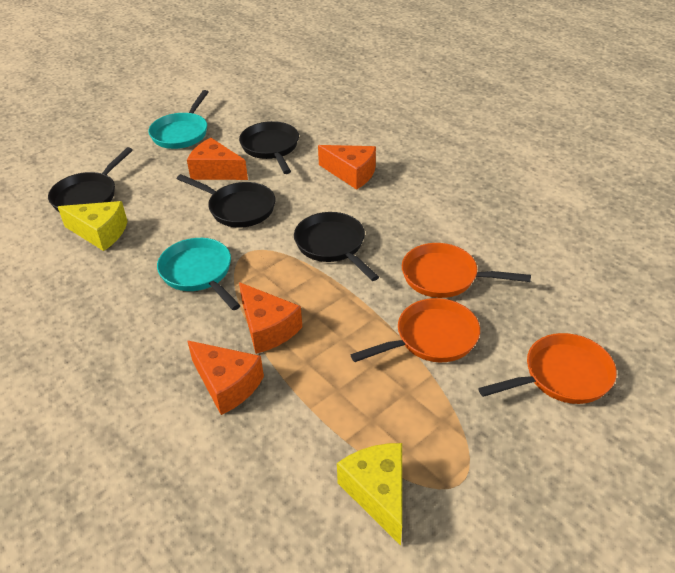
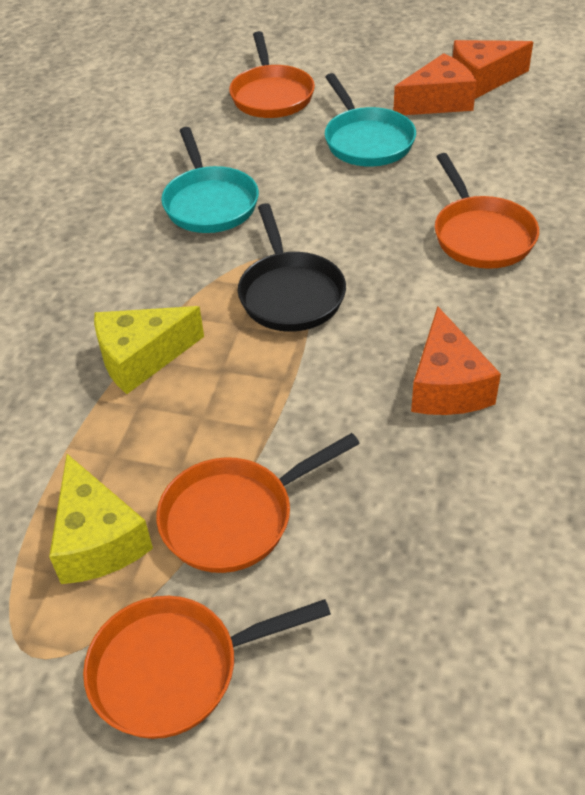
black pan: [48,147,133,213] [177,174,276,228] [239,121,299,174] [294,212,379,281] = 4 -> [238,203,346,332] = 1
orange cheese: [187,138,248,180] [188,341,264,415] [239,282,302,354] [318,145,376,190] = 4 -> [393,53,477,115] [411,306,501,415] [453,40,533,99] = 3
orange pan: [351,298,480,362] [402,243,531,298] [478,333,617,404] = 3 -> [83,596,331,739] [156,433,360,573] [229,31,315,118] [435,153,539,269] = 4

